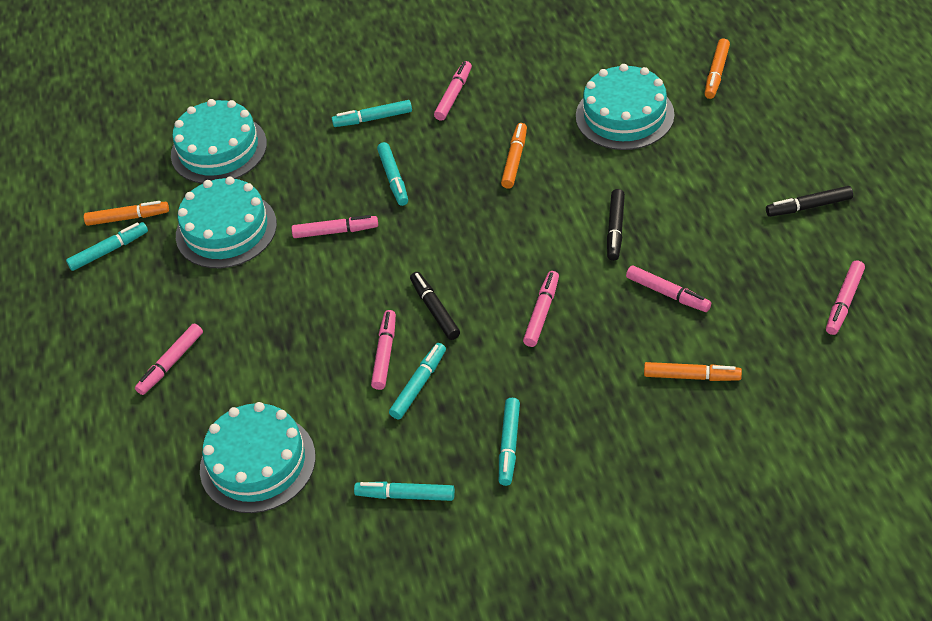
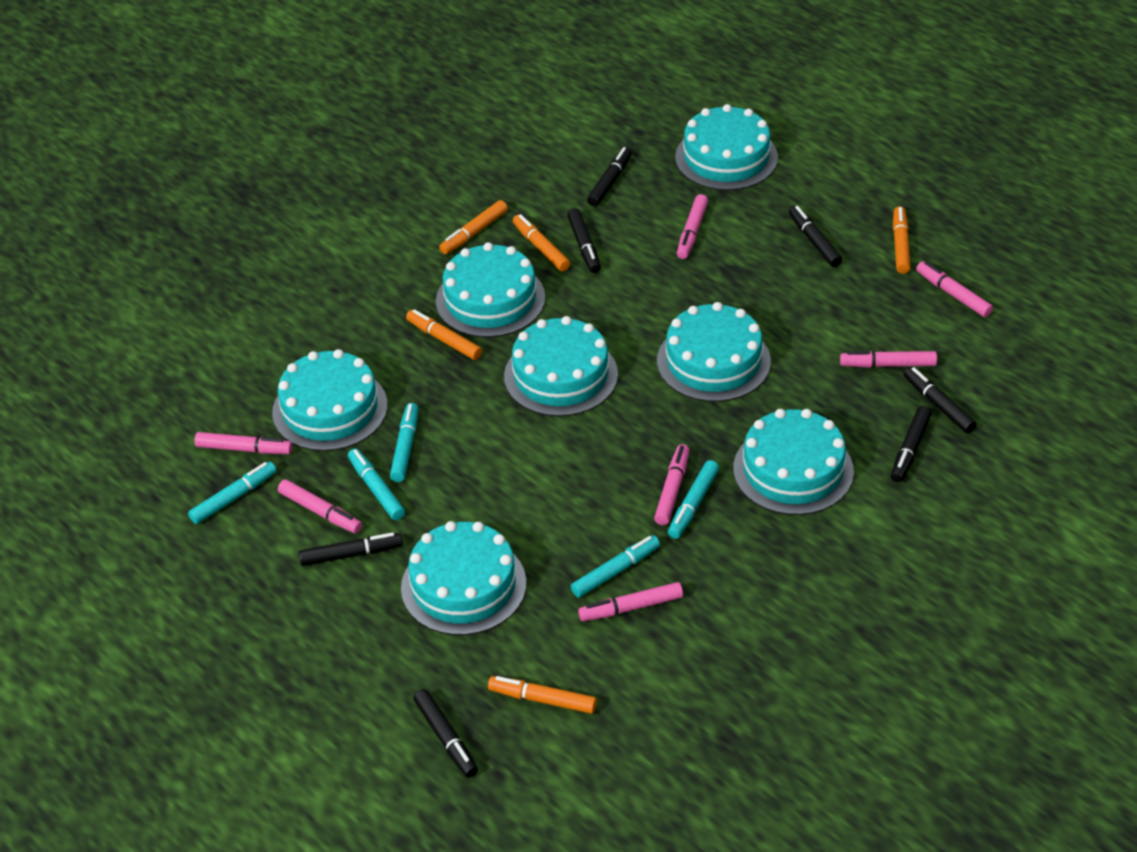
black marker: [410,272,460,340] [607,189,625,261] [766,186,853,217] = 3 -> [299,532,403,566] [413,689,478,778] [567,208,601,273] [587,147,632,207] [789,206,842,267] [891,406,931,482] [904,367,976,433] = 7
orange marker: [84,201,169,226] [501,123,527,189] [644,362,742,381] [705,39,730,99] = 4 -> [406,309,482,360] [439,200,508,254] [488,676,597,714] [513,214,570,271] [893,206,911,274] = 5
turquoise cake: [171,99,267,184] [176,177,277,268] [200,402,316,513] [576,64,674,150] = 4 -> [272,349,388,451] [401,521,526,635] [436,242,545,338] [504,316,618,416] [657,302,771,402] [675,104,778,190] [733,409,854,515] = 7
turquoise marker: [66,222,148,271] [332,100,412,127] [354,482,455,501] [377,142,408,206] [389,343,446,420] [499,398,520,486] = 6 -> [188,462,276,524] [348,448,405,520] [390,403,418,482] [571,535,660,598] [668,460,719,539] = 5

